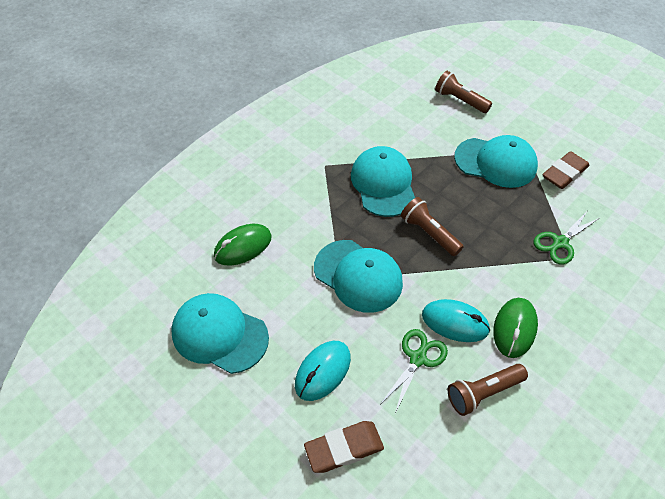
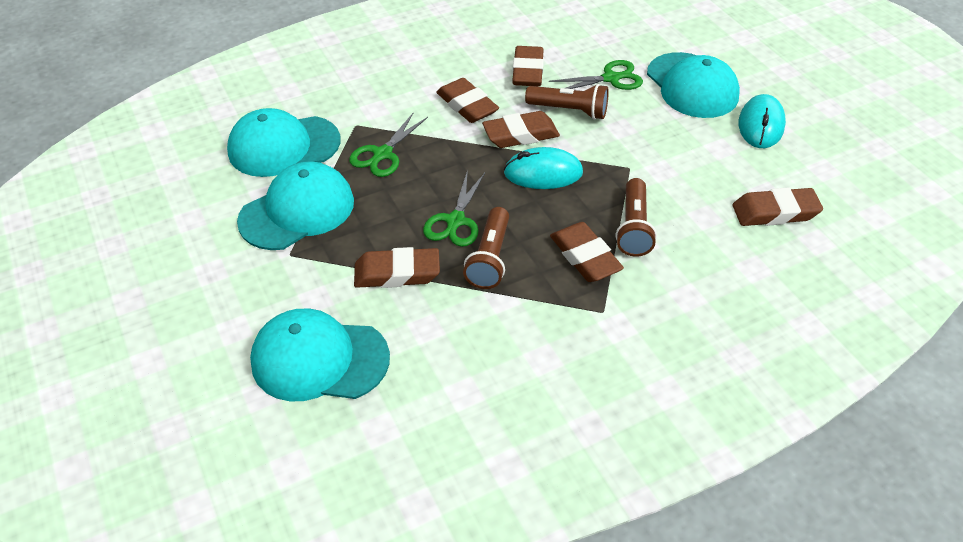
brown eraser: [304,421,384,473] [542,151,590,189] = 2 -> [354,247,440,288] [436,78,499,123] [482,111,560,148] [512,46,544,86] [550,222,624,282] [733,187,823,226] = 6
green mouse: [214,224,272,266] [493,298,538,358] = 2 -> none = 0
green scissors: [381,329,448,413] [533,210,599,265] = 2 -> [349,113,428,177] [423,170,485,247] [549,60,643,90] = 3

